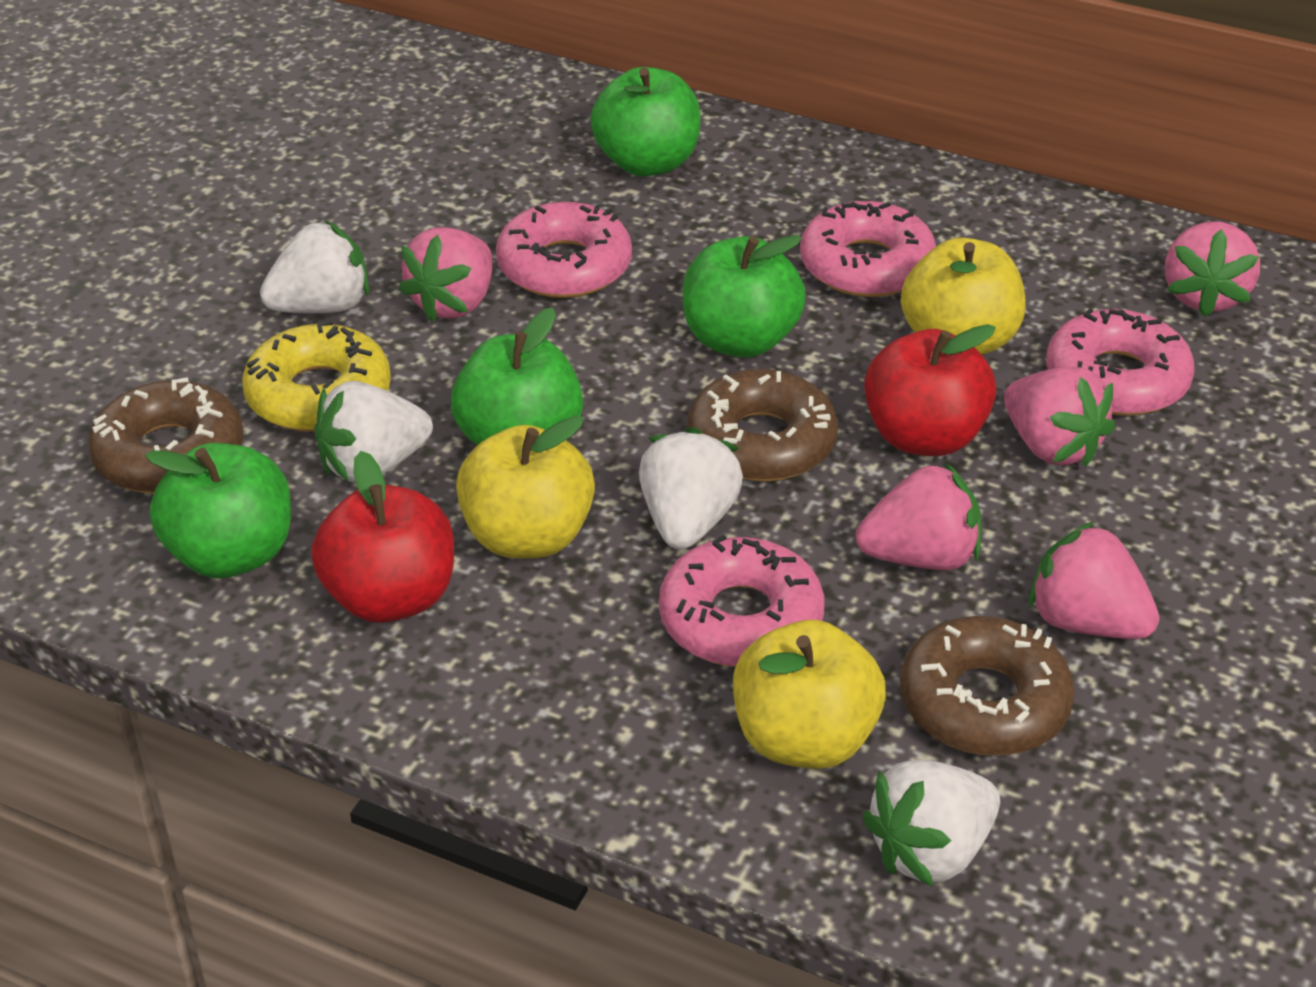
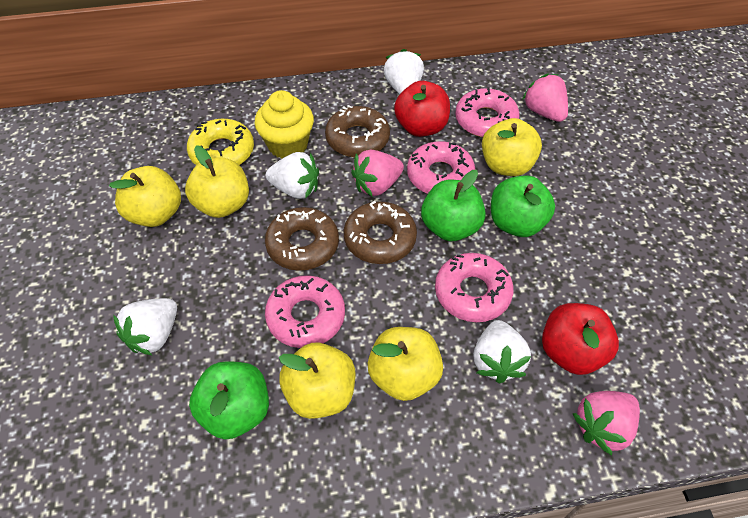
green apple: [145,443,291,578] [451,307,583,445] [591,67,701,176] [683,235,806,358] = 4 -> [189,361,269,440] [421,170,486,241] [491,176,555,237] = 3
pink strawberry: [399,227,493,322] [856,462,982,570] [1004,366,1115,467] [1029,522,1159,639] [1165,221,1260,318] = 5 -> [351,150,404,196] [522,74,568,122] [573,391,640,456] = 3
yellow apple: [456,416,595,559] [733,620,886,769] [901,237,1026,355] = 3 -> [109,166,181,227] [185,145,249,218] [279,343,355,419] [368,327,443,401] [482,118,542,176] = 5
yellow cupcake: none = 0 -> [255,90,314,159] = 1

